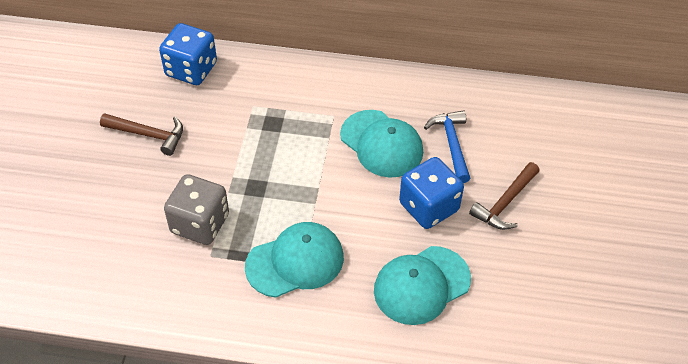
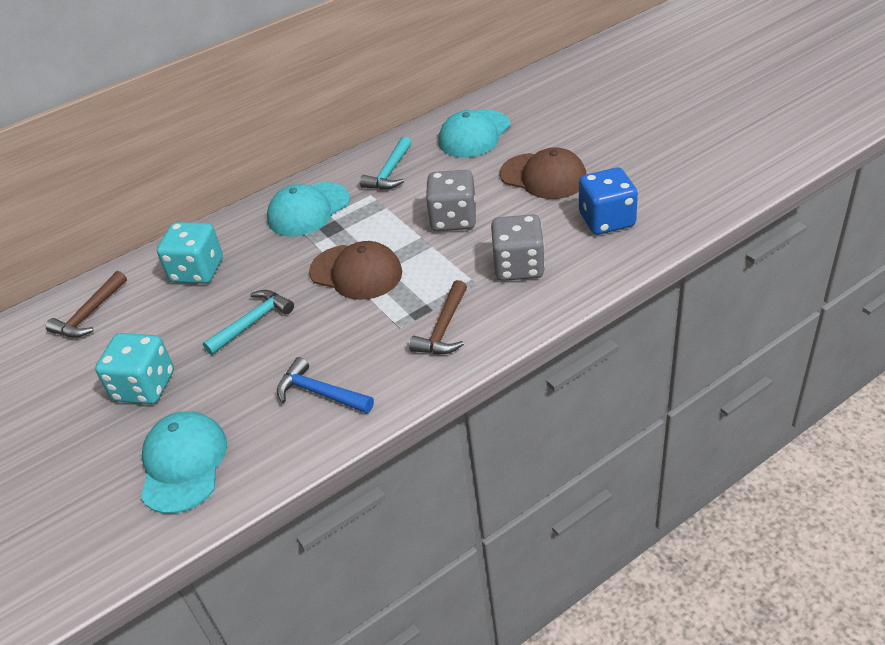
blue dice: [159,23,217,85] [399,157,464,229] = 2 -> [579,167,638,235] = 1
brown cap: none = 0 -> [309,241,402,300] [500,147,587,199] = 2
grey dice: [164,174,229,245] = 1 -> [426,170,476,231] [491,214,545,281] = 2
turquoise dice: none = 0 -> [95,333,174,404] [157,222,223,284] = 2
turquoise hammer: none = 0 -> [203,290,294,355] [360,137,412,190] = 2

